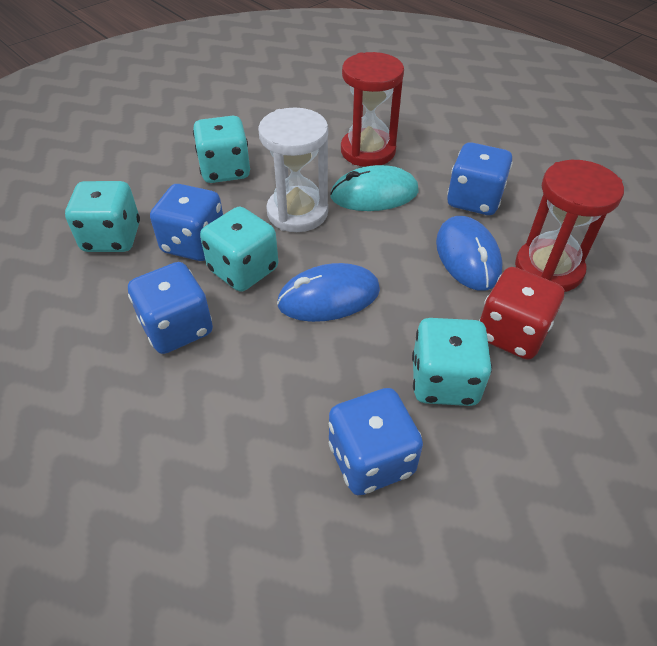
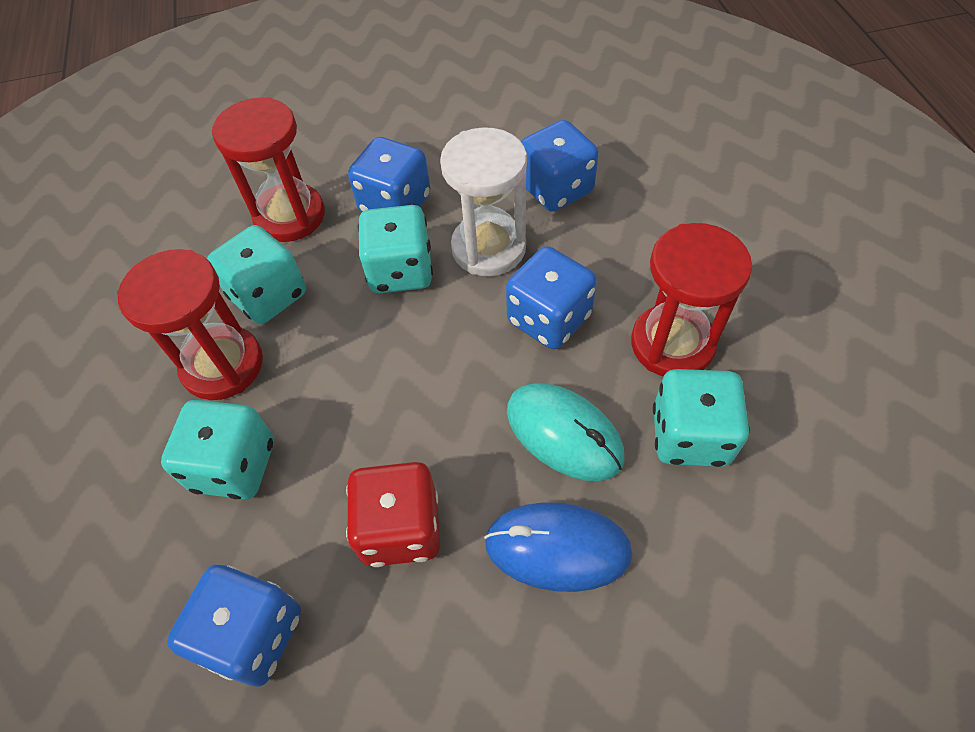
blue mouse: [277,263,380,322] [436,216,503,291] = 2 -> [484,502,633,592] = 1
red hourglass: [341,52,404,167] [515,160,624,292] = 2 -> [117,249,263,400] [212,97,325,242] [631,223,752,377] = 3

